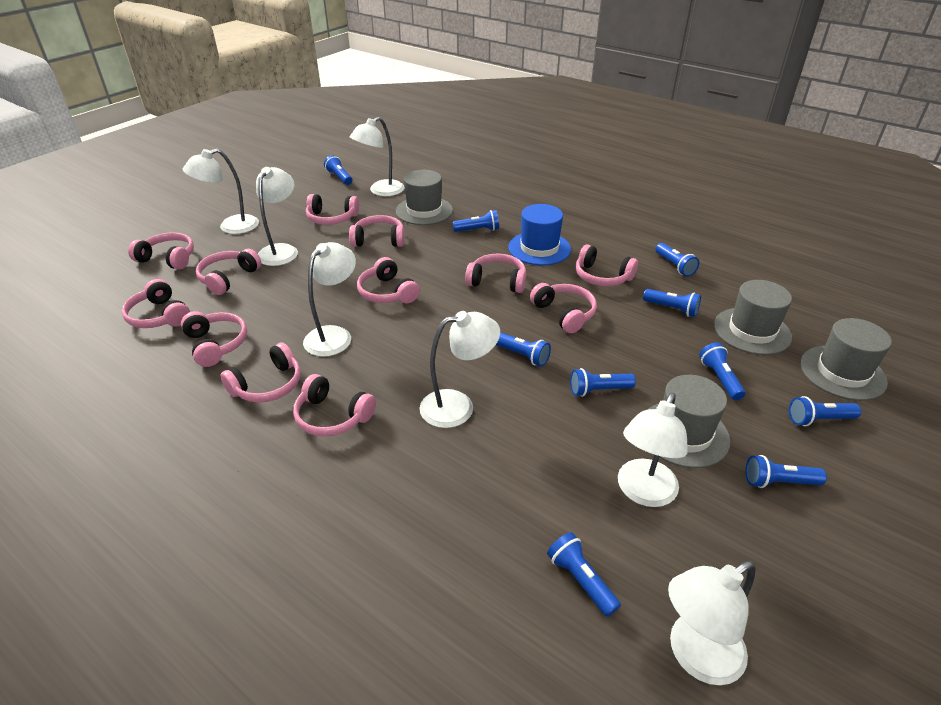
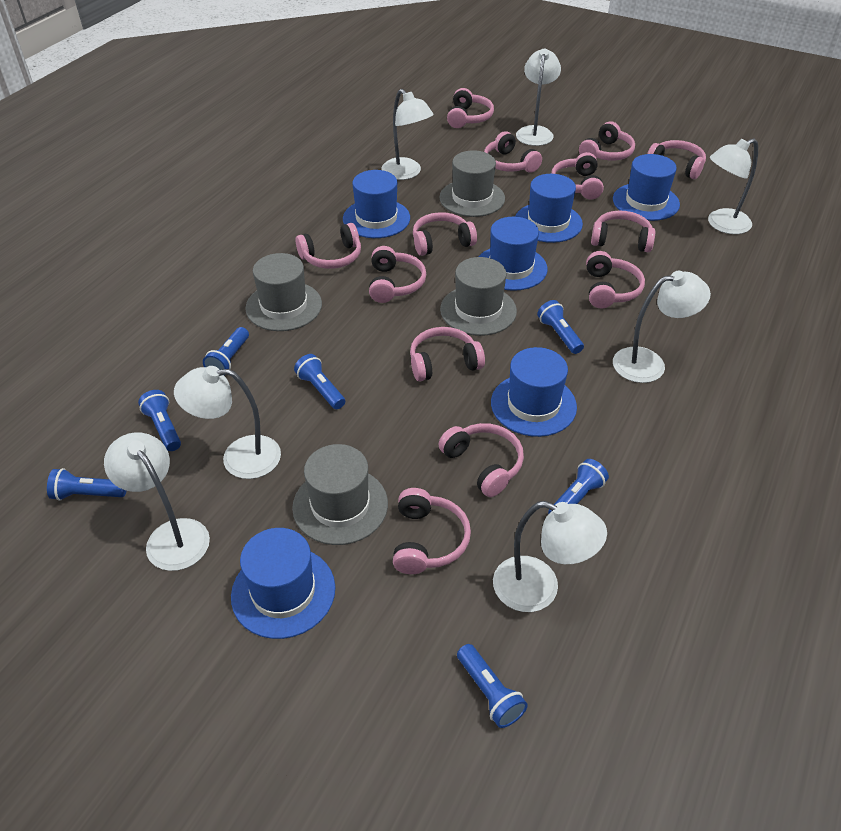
blue flashlight: [324,155,352,185] [453,210,499,232] [496,332,551,366] [547,532,621,617] [570,368,636,397] [643,289,701,317] [655,243,699,277] [699,342,746,400] [746,455,827,488] [789,396,861,426] = 10 -> [47,468,126,501] [138,390,181,451] [203,327,249,370] [294,354,345,409] [457,644,528,728] [537,300,584,354] [548,459,609,514] = 7
blue hat: [508,204,571,265] = 1 -> [231,528,335,639] [343,170,410,238] [479,217,548,291] [491,347,577,437] [515,174,583,243] [613,154,680,221] = 6
pink headphones: [122,279,190,328] [128,232,194,270] [181,311,247,367] [196,249,261,295] [220,342,301,403] [293,374,376,437] [306,194,359,225] [349,215,405,247] [357,257,420,303] [465,254,526,293] [530,283,597,333] [576,244,638,286] = 12 -> [296,223,361,269] [369,246,426,303] [393,488,471,574] [410,327,485,381] [413,212,477,256] [438,423,524,497] [447,88,494,128] [484,131,542,173] [551,152,604,199] [579,121,635,160] [586,251,645,308] [591,210,655,252] [647,140,706,179] = 13

